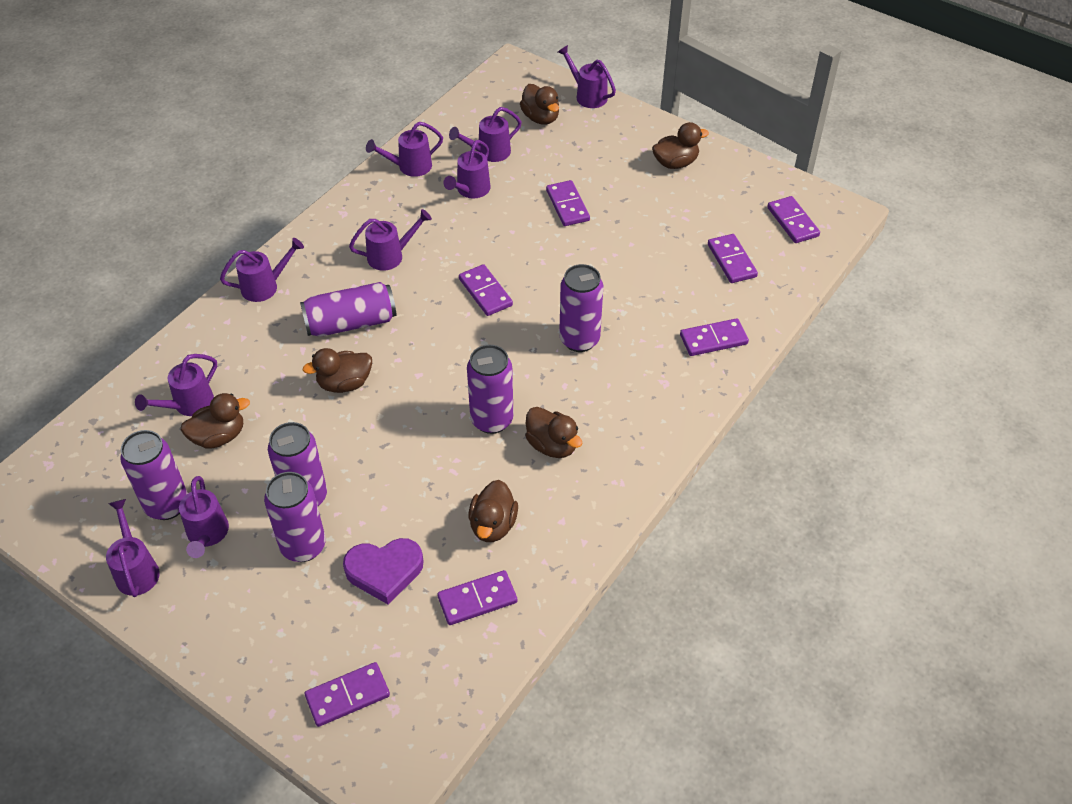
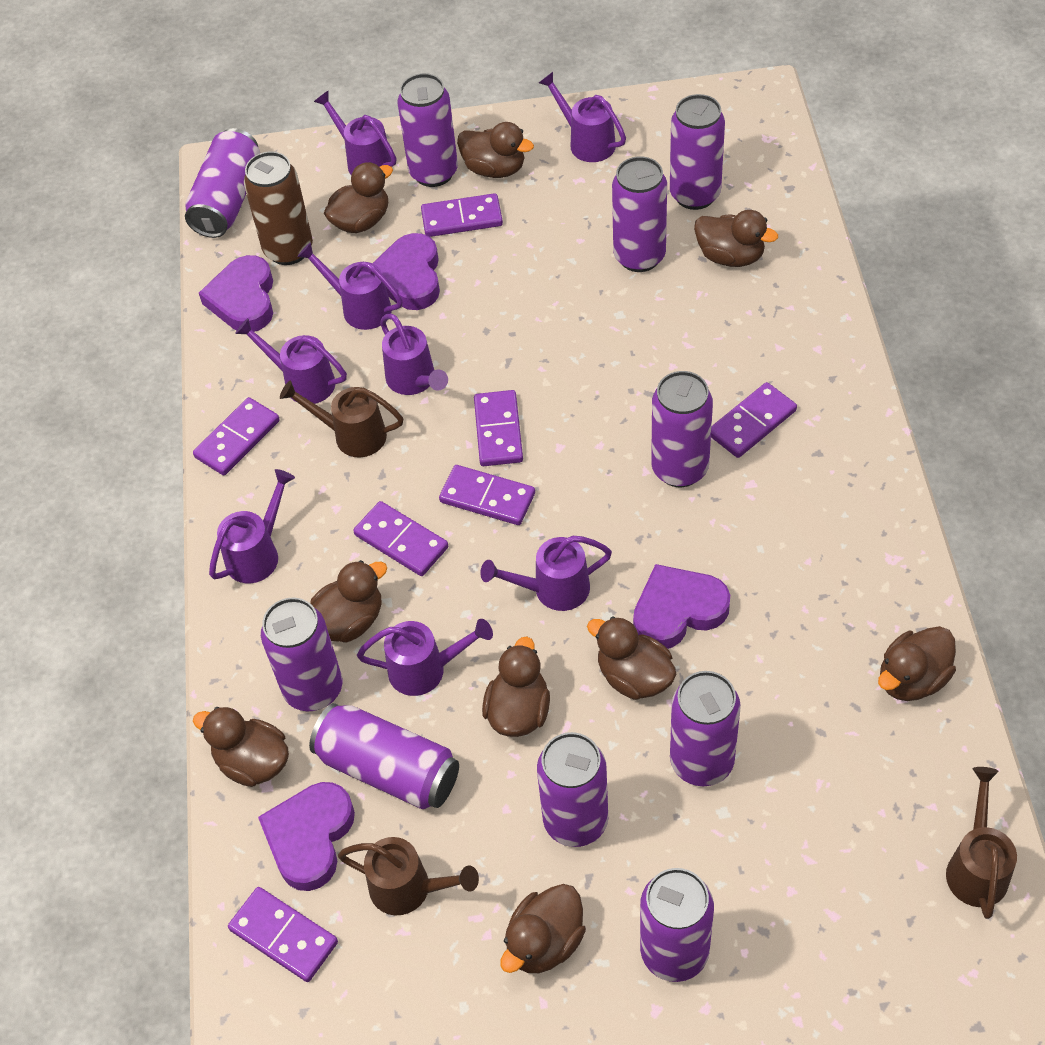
brown can: none = 0 -> [244,152,313,265] = 1
brown duck: [181,393,250,449] [303,348,372,393] [468,480,518,542] [520,84,559,125] [525,407,582,458] [652,122,709,169] = 6 -> [193,707,289,787] [310,560,387,643] [324,162,393,233] [457,122,534,178] [482,637,550,737] [500,884,586,973] [587,616,677,700] [694,210,778,267] [878,626,956,701] = 9
brown watering can: none = 0 -> [280,381,403,457] [338,837,479,915] [946,767,1017,919] = 3
purple can: [120,430,188,520] [264,472,326,562] [268,422,327,506] [300,282,396,337] [467,345,513,434] [559,264,603,352] = 6 -> [185,128,260,238] [261,597,342,711] [309,703,459,809] [397,73,458,187] [537,732,608,847] [612,156,667,272] [640,868,714,982] [651,371,713,487] [670,94,725,210] [670,671,741,786] = 10
purple heart: [343,538,424,604] = 1 -> [199,255,273,332] [258,782,355,891] [373,233,440,310] [633,564,730,649] = 4
purple watering can: [106,499,160,597] [135,354,217,416] [179,476,229,558] [220,238,304,302] [349,209,432,271] [366,122,443,177] [443,140,491,198] [449,107,522,162] [558,45,616,108] = 9 -> [209,469,295,583] [235,318,347,404] [297,242,403,330] [314,91,396,175] [357,619,493,696] [380,313,448,395] [480,536,612,611] [539,72,626,162] = 8

